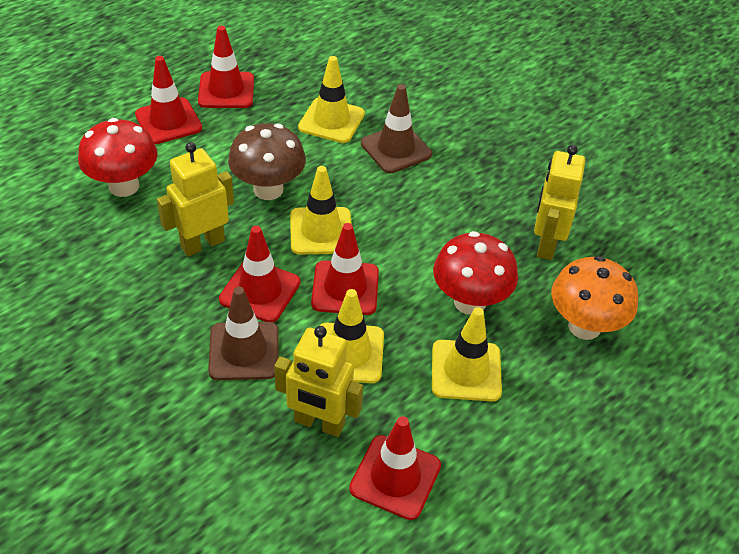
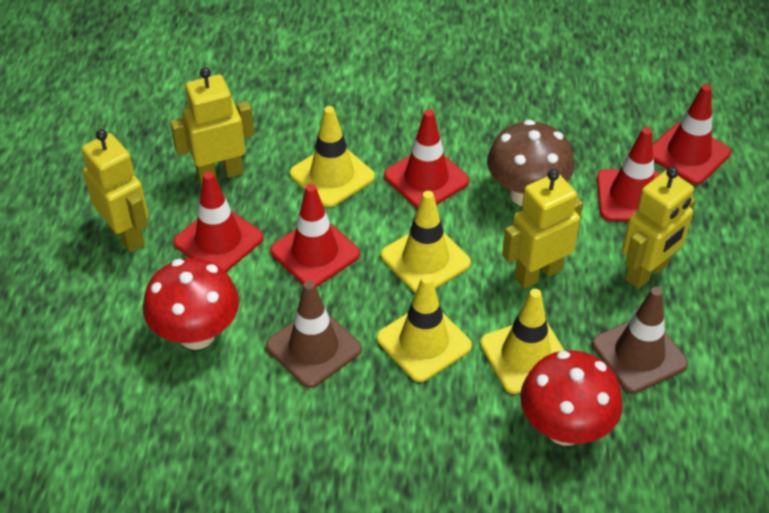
orange mushroom: [551,256,638,340] = 1 -> none = 0
yellow robot: [157,142,234,257] [274,326,363,437] [534,145,585,260] = 3 -> [81,129,148,252] [170,67,254,185] [502,169,583,289] [622,167,696,289] = 4

